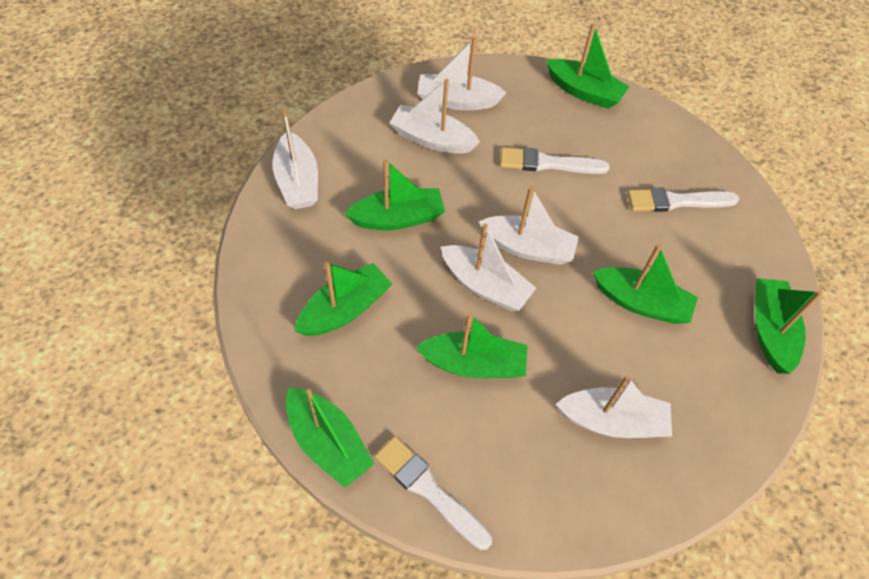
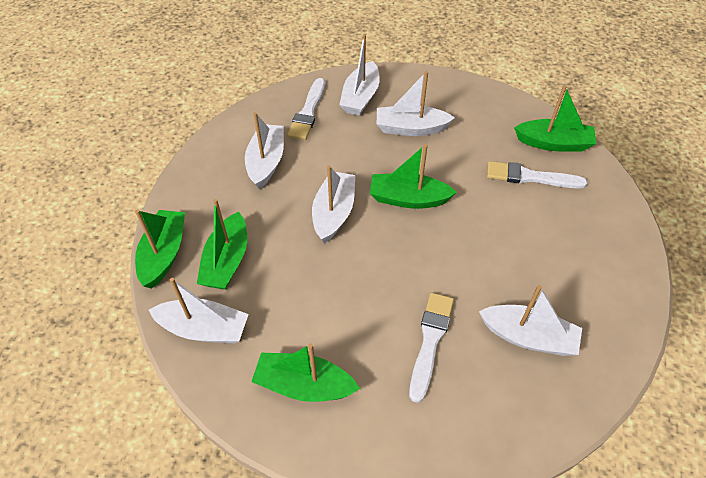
green boat: [286,388,374,488] [295,262,392,336] [344,159,445,230] [415,313,527,378] [546,23,630,109] [593,244,698,324] [755,278,822,374] = 7 -> [135,210,185,289] [197,199,247,290] [251,343,360,402] [370,144,457,209] [514,85,596,151] = 5

